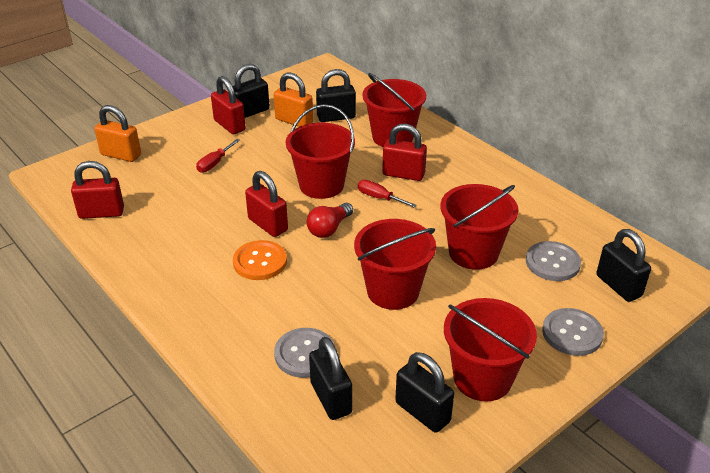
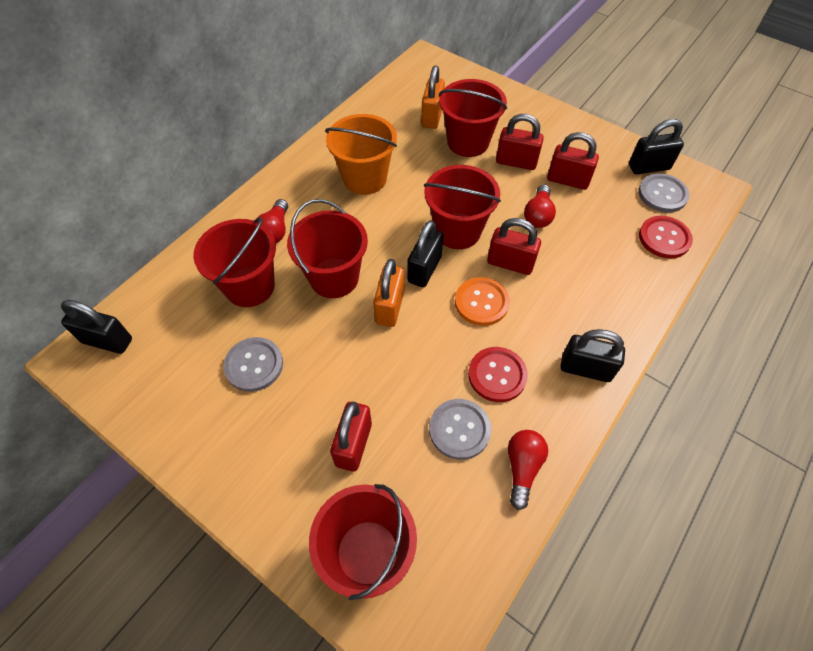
black padlock: [233,64,270,118] [309,337,352,420] [316,69,356,122] [395,352,454,433] [597,229,651,302] = 5 -> [61,300,132,354] [407,220,444,287] [561,329,625,382] [629,119,684,174] = 4
orange bucket: none = 0 -> [325,114,397,195] = 1
red button: none = 0 -> [468,347,528,402] [639,216,693,259] = 2
red light bulb: [307,203,353,238] = 1 -> [256,199,288,243] [508,430,548,510] [524,184,556,228] = 3
red screwdriver: [196,139,240,173] [358,180,417,208] = 2 -> none = 0

